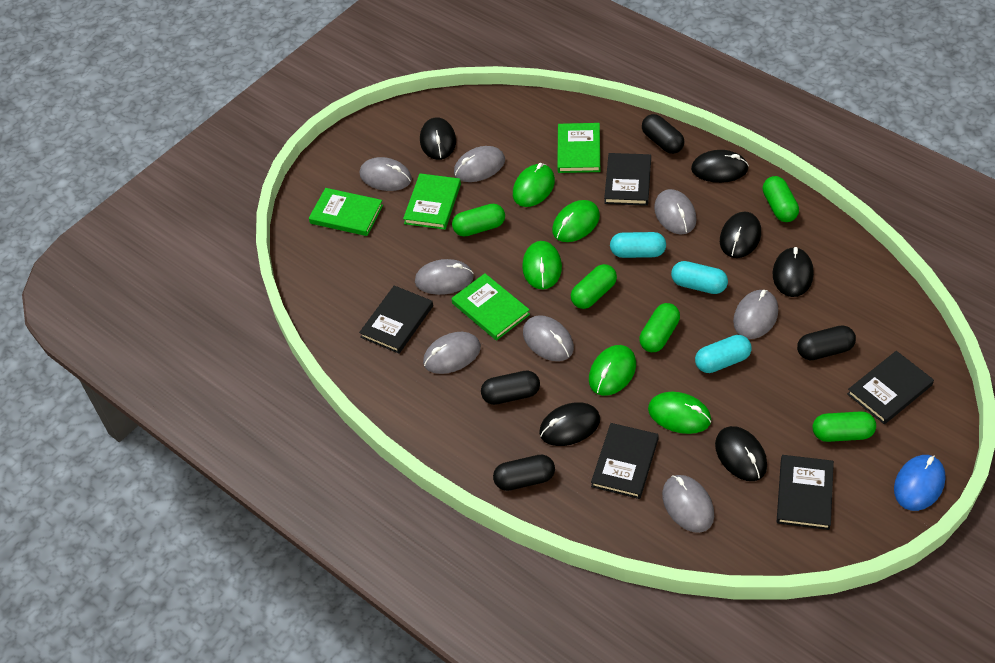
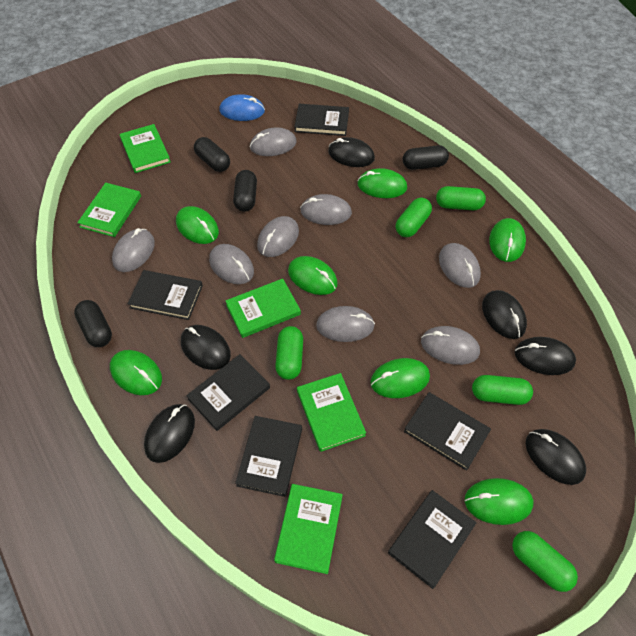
black book: [359,286,433,354] [591,423,659,499] [604,153,651,206] [777,455,834,530] [847,351,934,424] = 5 -> [128,270,203,320] [186,354,270,431] [235,416,302,497] [294,104,349,136] [388,490,477,589] [404,392,491,471] = 6
green book: [309,188,383,236] [403,173,461,230] [452,273,530,341] [557,123,600,173] = 4 -> [77,183,141,237] [120,124,171,173] [226,278,301,338] [274,484,343,574] [297,373,366,452] = 5
green mouse: [513,163,555,207] [522,241,562,289] [552,200,600,242] [589,345,636,396] [648,392,711,434] = 5 -> [110,350,162,395] [176,206,219,244] [288,256,338,295] [357,168,407,198] [370,358,430,398] [465,478,533,525] [489,218,526,262] = 7
turquoise capsule: [610,232,666,258] [671,261,728,294] [695,335,752,373] = 3 -> none = 0

